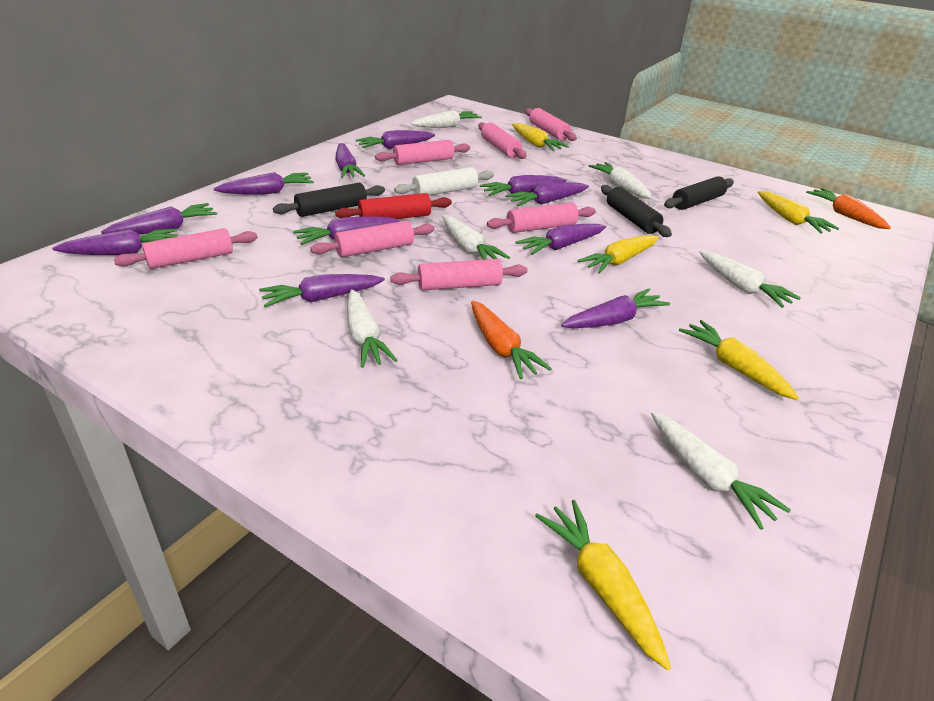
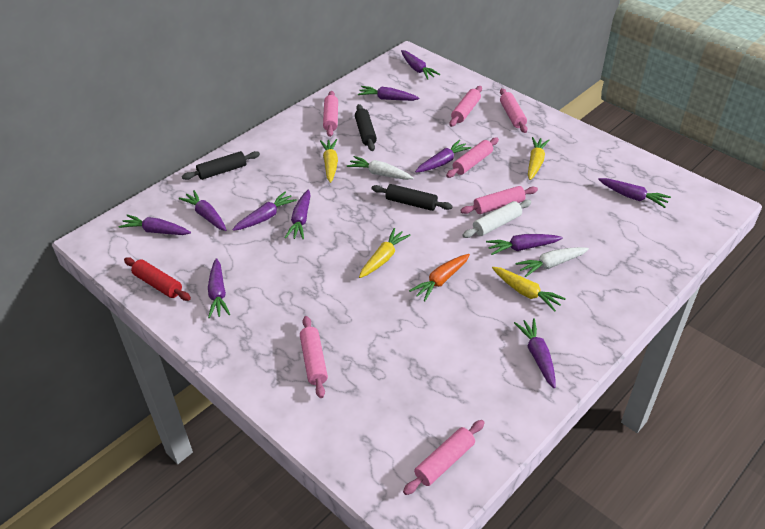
orange carrot: [471,301,552,379] [806,188,891,229] = 2 -> [409,254,470,302] = 1
white carrot: [347,289,398,368] [411,110,482,128] [442,215,510,260] [588,162,652,199] [651,412,791,530] [699,251,801,308] = 6 -> [347,156,413,180] [515,247,589,277] = 2
yellow carrot: [512,123,569,151] [535,500,671,670] [578,235,659,274] [679,320,799,400] [758,191,839,234] = 5 -> [320,139,338,183] [359,228,411,278] [492,267,566,312] [528,137,549,180] = 4

